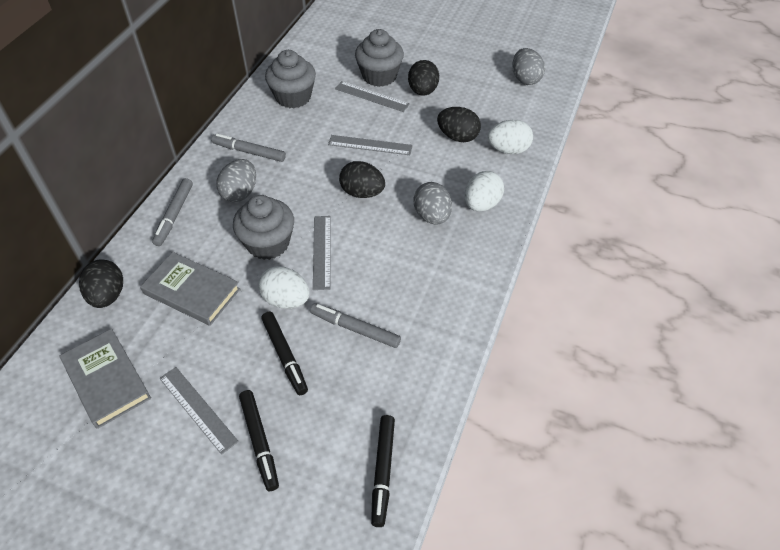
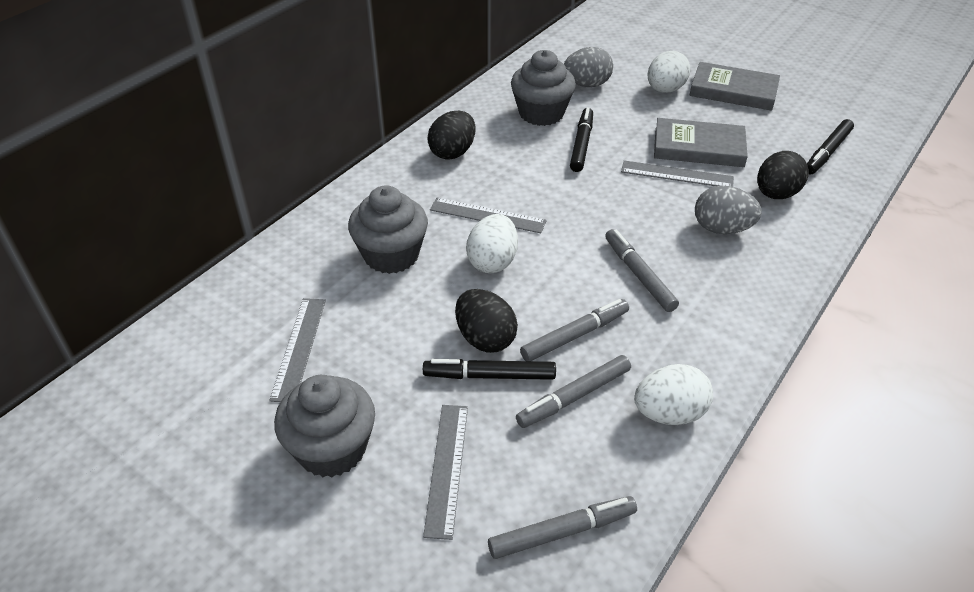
black egg: [79,259,123,308] [339,161,385,198] [408,60,439,96] [437,107,481,142] = 4 -> [427,111,476,160] [455,289,518,353] [757,151,809,199] = 3
grey egg: [216,159,256,202] [414,182,452,225] [512,48,545,85] = 3 -> [564,47,613,87] [695,186,762,234] = 2
grey marker: [152,178,193,246] [211,134,286,162] [310,303,401,348] = 3 -> [488,496,637,559] [516,355,631,428] [520,299,629,361] [605,229,679,312] = 4

